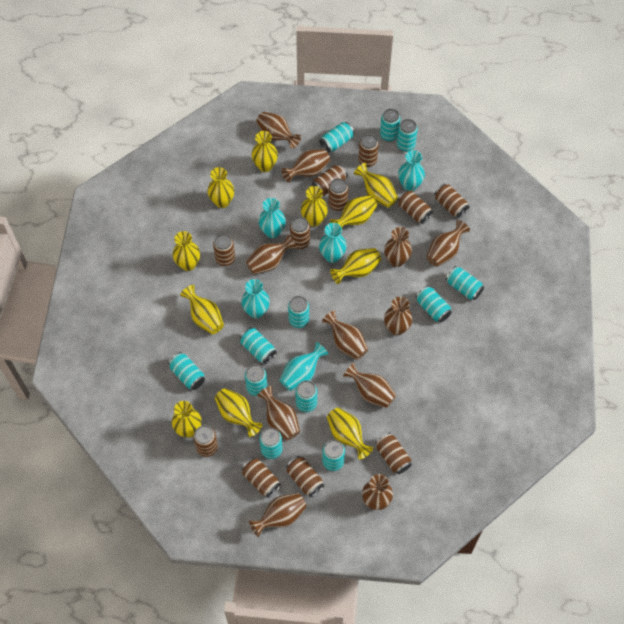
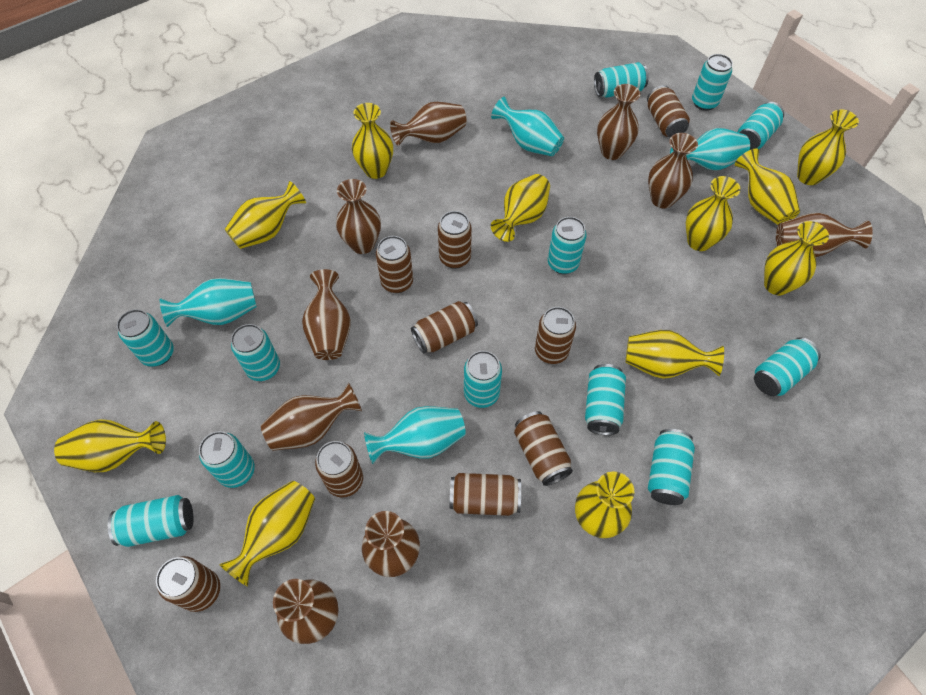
brown can: [193,425,218,457] [213,234,235,266] [241,457,281,498] [286,456,324,497] [290,217,310,249] [312,164,348,195] [328,178,348,211] [358,134,379,167] [375,433,412,474] [397,190,433,224] [435,184,470,218] = 11 -> [156,556,220,612] [315,441,363,497] [376,236,413,293] [411,301,478,354] [438,211,472,269] [450,473,521,516] [514,411,573,486] [535,307,576,364] [647,85,690,138] = 9
brown vase: [246,234,297,274] [249,493,307,537] [256,112,301,148] [257,386,300,441] [282,149,330,183] [322,310,368,360] [343,362,396,408] [362,474,393,510] [384,227,412,267] [384,297,413,336] [426,220,470,267] = 11 -> [261,383,362,451] [273,579,339,644] [302,269,351,360] [336,179,381,254] [362,511,420,577] [390,102,467,146] [597,84,641,160] [648,133,698,209] [776,213,873,257] = 9
turquoise vase: [241,279,270,318] [258,198,286,238] [279,342,329,391] [319,223,347,263] [398,150,425,191] = 5 -> [160,278,257,327] [364,406,466,464] [491,97,564,156] [670,128,750,170] = 4

